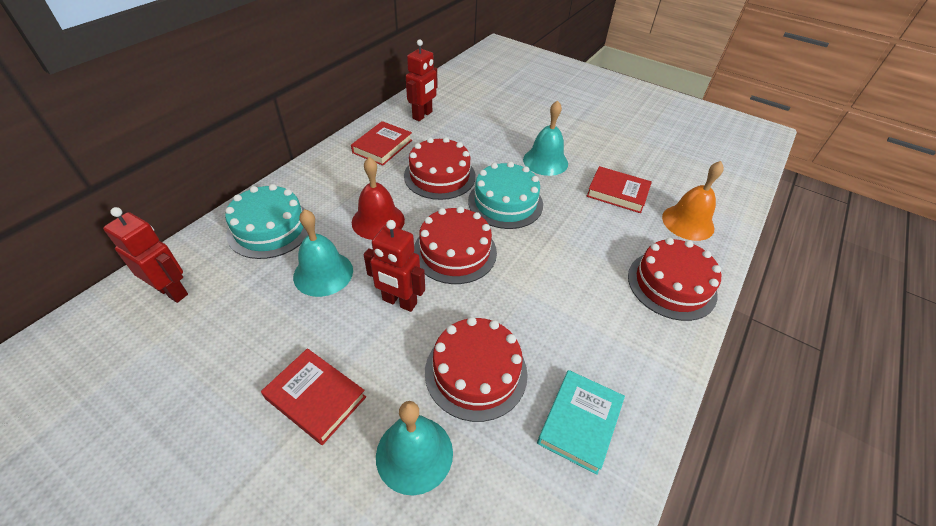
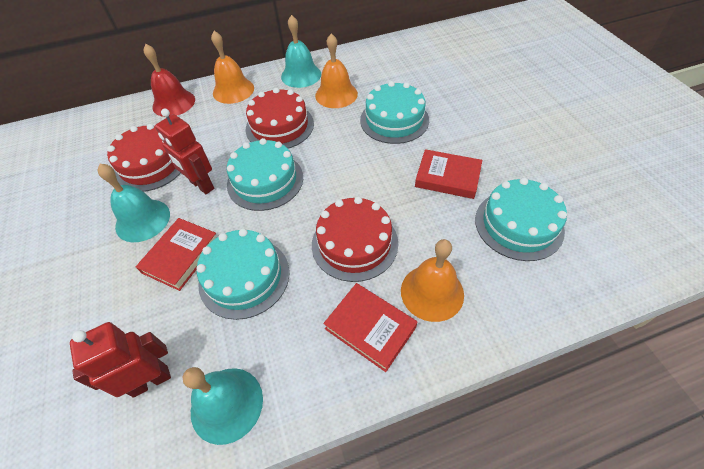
orange bell: [662,161,724,241] = 1 -> [211,31,254,104] [315,33,358,108] [401,239,464,322] = 3
red cake: [404,137,476,200] [414,206,497,284] [425,317,528,422] [628,238,721,321] = 4 -> [107,124,181,192] [246,88,314,149] [312,197,398,282] = 3
red robot: [103,207,188,303] [364,220,425,312] [406,39,437,121] = 3 -> [70,322,171,398] [155,109,214,194] = 2
turquoise book: [537,370,625,475] = 1 -> none = 0
turquoise cake: [225,184,308,259] [468,162,543,229] = 2 -> [196,229,289,320] [227,138,303,211] [360,81,429,144] [475,178,567,261] = 4

